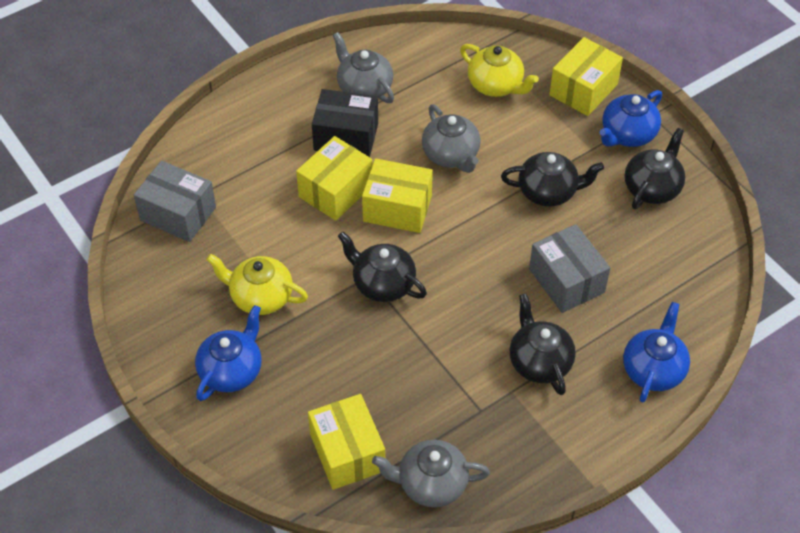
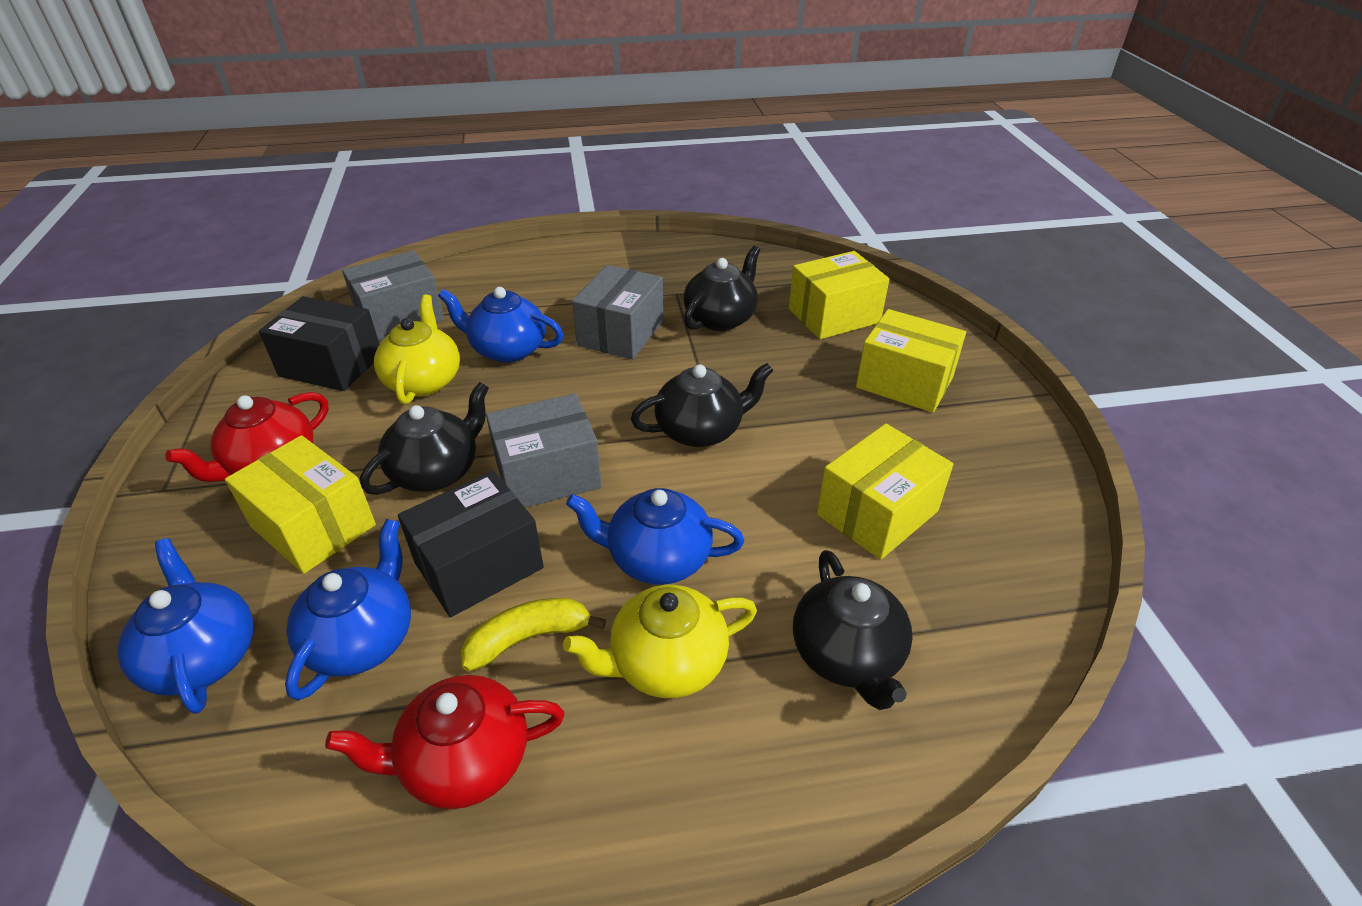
black box: [312,89,378,157] = 1 -> [259,296,380,391] [398,470,544,617] = 2
blue teapot: [195,305,262,401] [599,90,662,147] [623,302,690,403] = 3 -> [117,538,253,714] [285,519,411,701] [438,287,564,363] [566,488,744,585] = 4
grey box: [134,161,216,242] [529,224,610,313] = 2 -> [342,251,444,341] [486,393,602,508] [572,265,663,359] = 3
grey teapot: [333,32,394,103] [372,440,490,507] [422,104,481,173] = 3 -> none = 0
red teapot: none = 0 -> [165,392,328,482] [325,675,565,809] = 2
yellow banana: none = 0 -> [461,598,606,672] = 1

